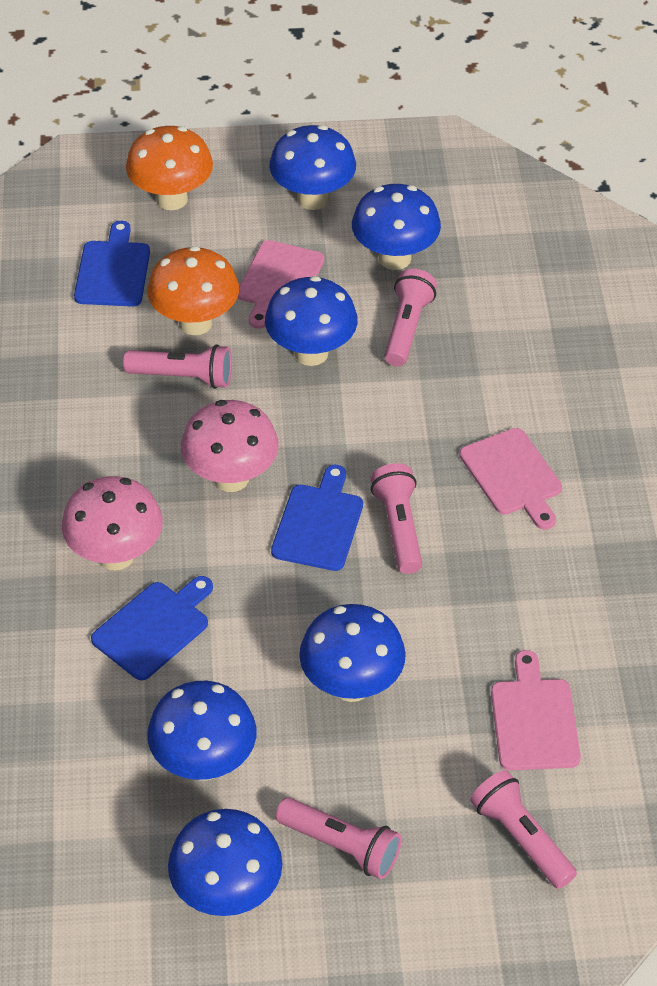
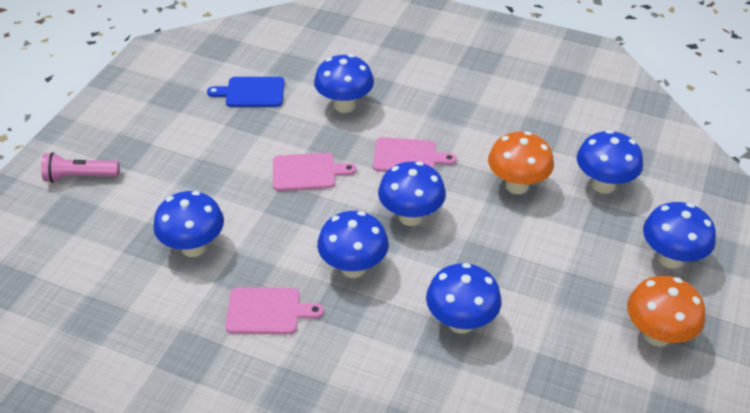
blue cutting board: [74,221,150,307] [91,576,213,680] [271,465,363,571] = 3 -> [207,77,285,107] = 1
blue mushroom: [147,681,256,781] [168,809,283,916] [265,276,358,366] [269,125,356,210] [299,604,406,702] [352,184,441,270] = 6 -> [153,191,224,257] [314,54,374,113] [317,211,389,278] [378,162,446,226] [426,263,502,333] [577,130,643,194] [643,202,716,269] = 7
pink flashlight: [123,344,232,389] [275,797,401,879] [371,463,422,574] [384,269,437,367] [470,770,577,889] = 5 -> [41,152,120,183] = 1
pink mushroom: [62,476,163,571] [181,400,279,492] = 2 -> none = 0

